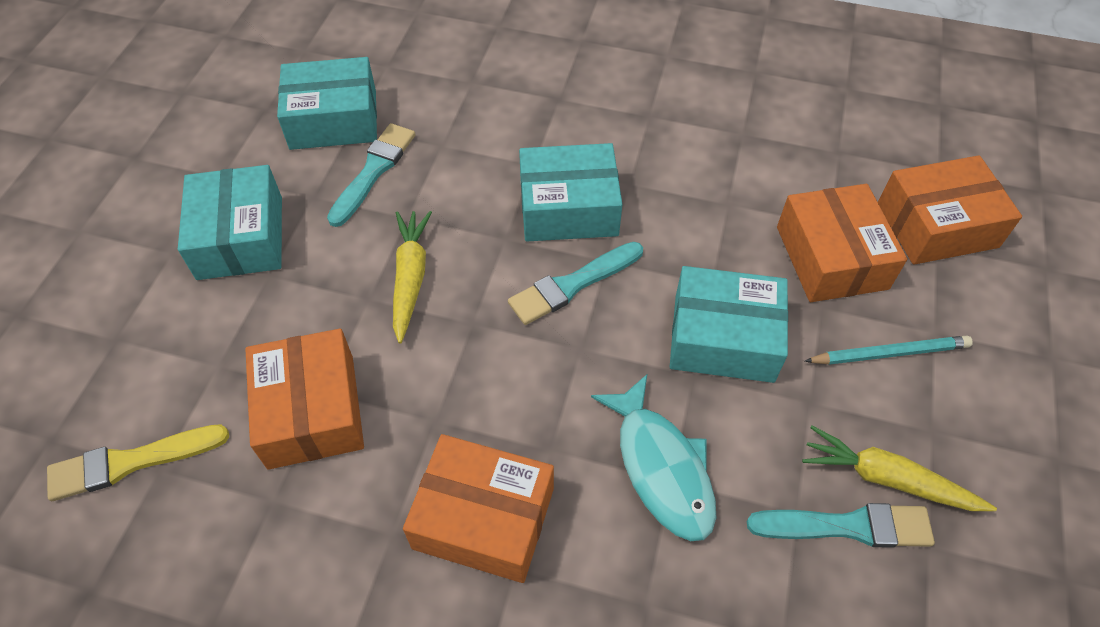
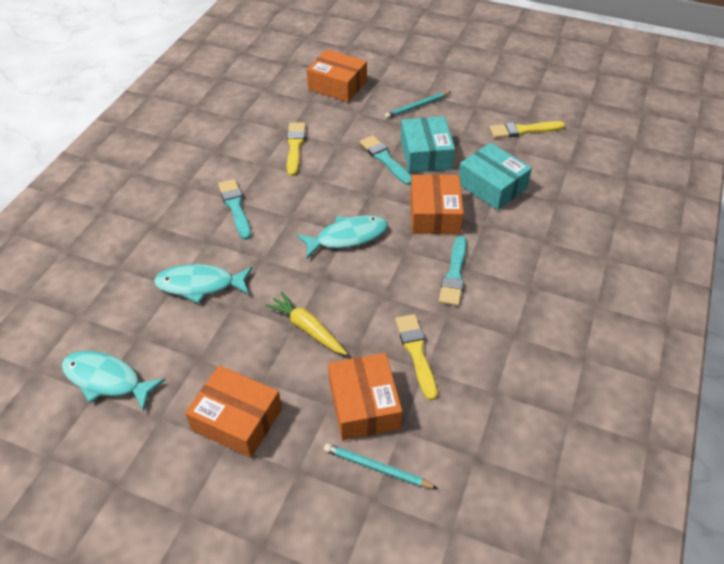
turquoise box: [178,165,282,280] [277,57,377,150] [519,143,622,241] [670,266,788,383] = 4 -> [401,116,455,173] [459,143,532,210] = 2
turquoise fish: [591,374,716,541] = 1 -> [62,351,165,412] [154,264,252,304] [297,215,388,258] = 3
turquoise pencil: [805,336,973,365] = 1 -> [324,443,438,489] [385,92,451,119] = 2
yellow brush: [47,424,229,501] = 1 -> [287,122,306,176] [395,314,437,401] [490,121,565,138] = 3
yellow carrot: [393,211,432,344] [802,426,997,511] = 2 -> [265,291,348,355] = 1

